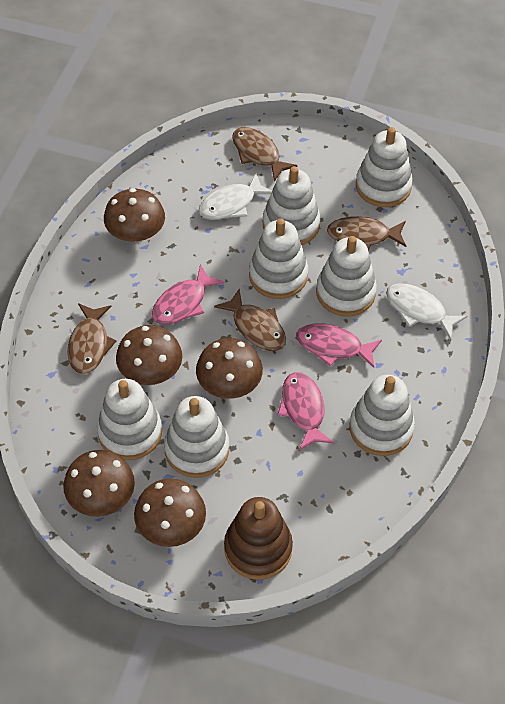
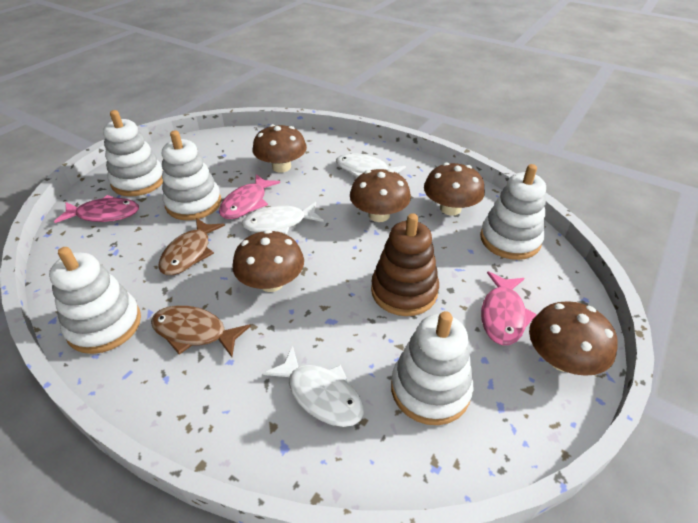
brown fish: [67,303,116,374] [214,289,286,351] [232,127,297,182] [327,216,406,250] = 4 -> [151,305,251,357] [158,218,225,275] = 2
white fish: [199,173,272,220] [386,283,467,340] = 2 -> [242,202,324,235] [262,346,364,427] [336,153,406,177] = 3
white stacking toy: [97,379,162,460] [164,396,229,478] [249,218,308,299] [263,166,320,245] [316,236,377,316] [349,375,415,456] [356,127,413,207] = 7 -> [49,247,141,354] [103,110,163,196] [162,130,221,220] [391,311,473,425] [480,164,546,260] = 5

